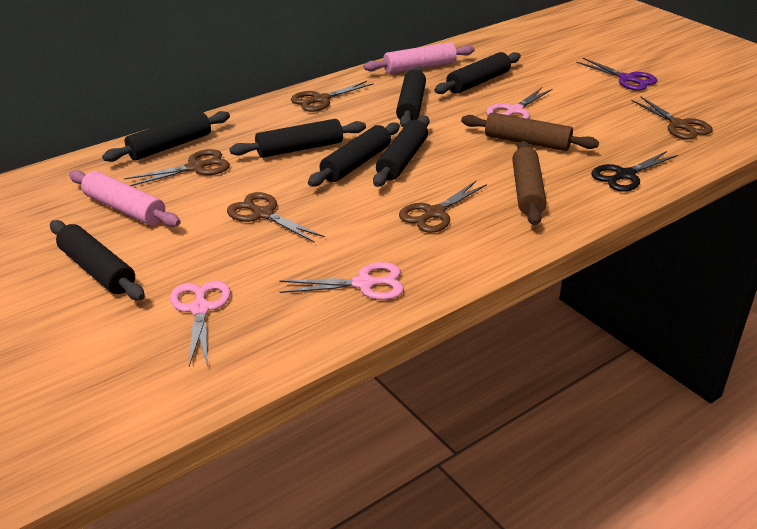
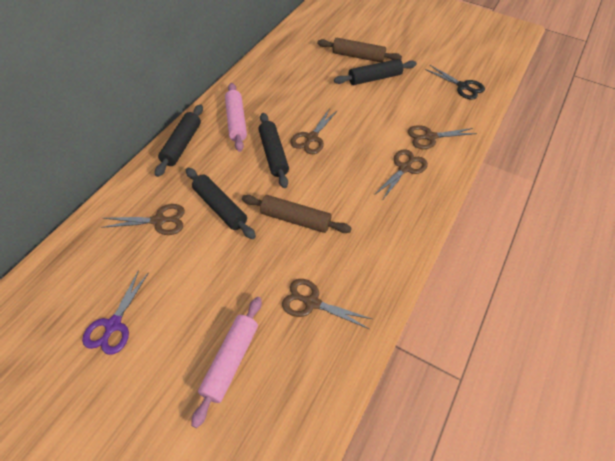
black rolling pin: [50,220,145,300] [102,111,230,162] [229,119,366,158] [308,122,400,187] [373,116,429,187] [396,66,426,128] [434,52,521,94] = 7 -> [155,104,203,177] [186,168,256,239] [258,113,289,188] [334,59,417,85] = 4
pink scissors: [170,281,231,367] [279,262,404,300] [486,87,552,119] = 3 -> none = 0

